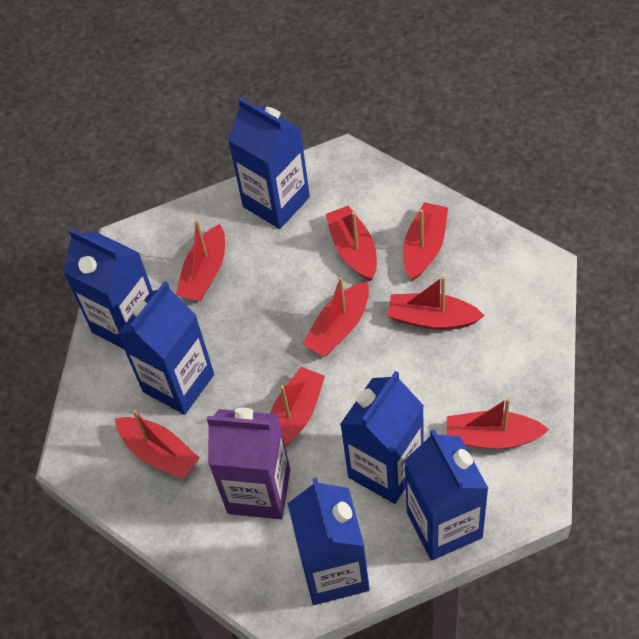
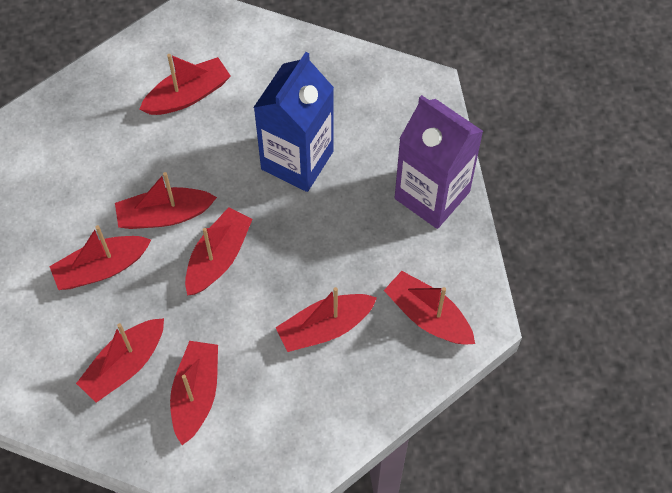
blue carton: [63,228,153,349] [117,281,214,415] [227,97,310,229] [287,478,370,605] [340,371,424,504] [404,429,489,560] = 6 -> [253,52,334,192] = 1

